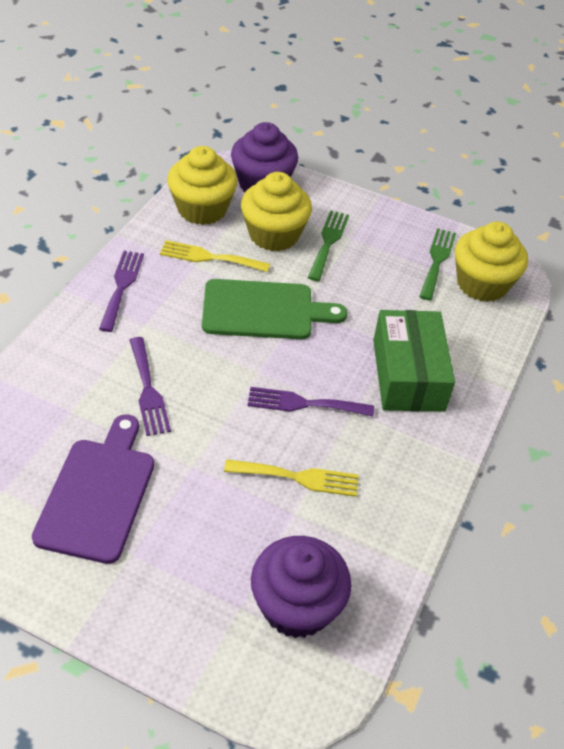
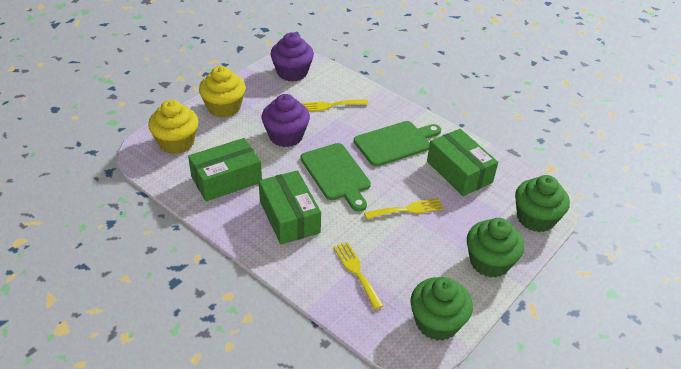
green box: [373,310,455,412] = 1 -> [188,138,262,201] [259,170,321,245] [427,129,498,196] = 3
green cupcake: none = 0 -> [410,277,473,341] [467,218,524,278] [515,175,570,232] = 3
green cutting board: [202,279,348,339] = 1 -> [301,143,371,212] [354,121,441,167] = 2
green fork: [308,210,349,281] [419,228,456,301] = 2 -> none = 0
purple cutting board: [32,414,154,564] = 1 -> none = 0
purple fork: [99,251,144,332] [130,337,171,436] [247,387,374,417] = 3 -> none = 0
yellow cupcake: [167,146,238,225] [241,172,312,251] [455,221,528,302] = 3 -> [148,100,198,154] [199,66,246,118] = 2
yellow fork: [160,240,270,272] [224,459,359,497] = 2 -> [301,99,369,112] [333,242,384,310] [364,198,444,219] = 3

